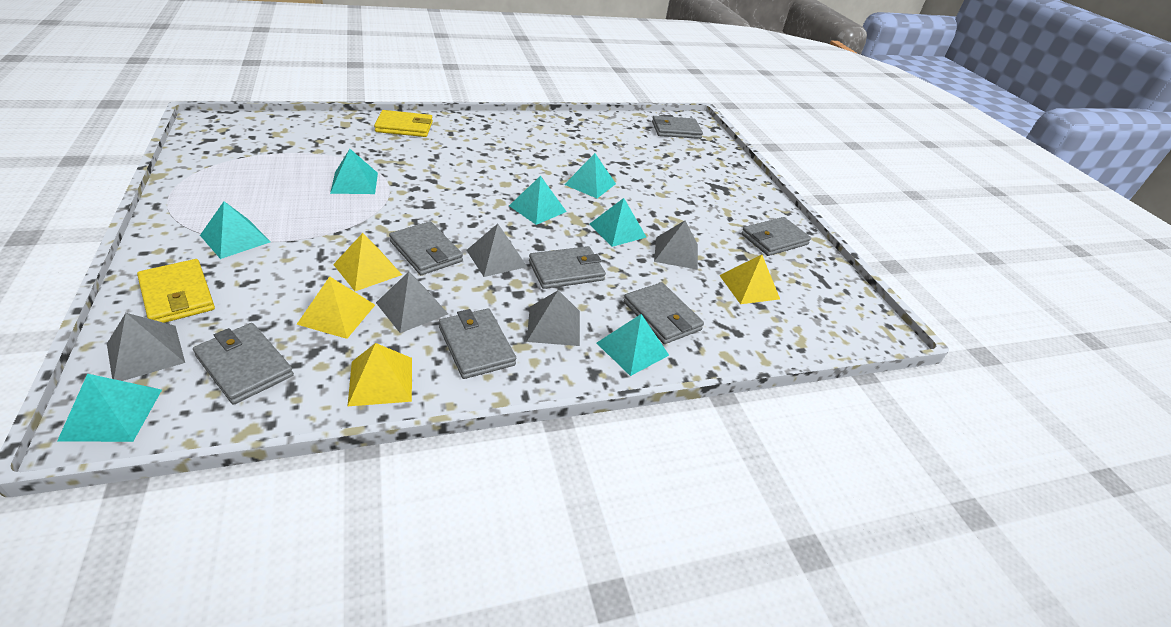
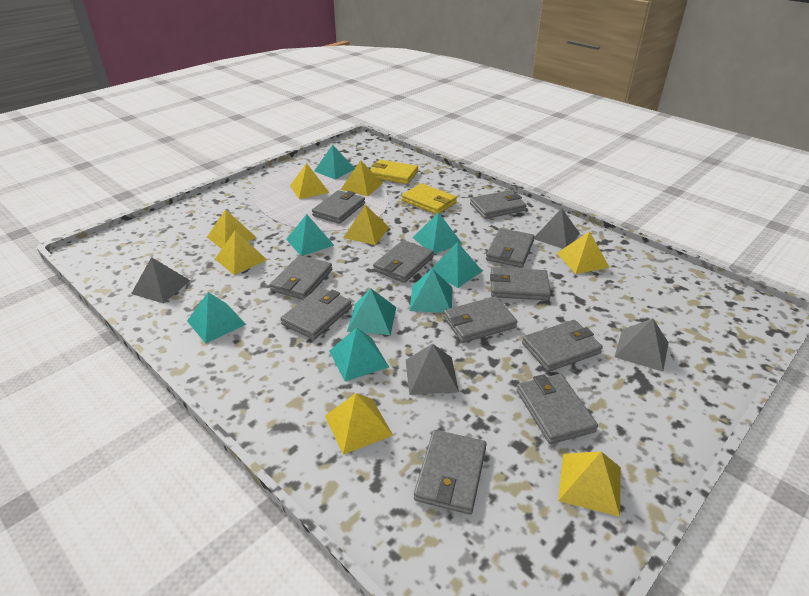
grey pyramid: [107,313,185,381] [376,272,448,333] [466,224,527,277] [527,290,580,346] [654,221,698,270] = 5 -> [131,257,191,304] [406,344,459,395] [534,208,580,249] [615,318,669,372] = 4
grey wallet: [193,323,294,405] [389,221,463,275] [439,308,516,379] [529,246,606,289] [624,282,704,344] [652,116,703,139] [741,217,811,256] = 7 -> [270,255,332,300] [280,287,352,340] [312,190,365,224] [373,240,434,283] [414,430,487,515] [443,296,518,343] [470,190,527,219] [486,228,535,268] [490,267,551,301] [517,374,598,444] [522,320,603,372] = 11
turquoise pyramid: [57,374,162,442] [200,201,270,259] [330,149,378,194] [509,176,567,225] [564,153,616,198] [590,198,646,247] [597,314,669,376] = 7 -> [187,292,247,343] [286,214,334,256] [314,145,355,180] [329,327,389,381] [347,289,396,335] [409,269,452,313] [413,212,462,254] [428,242,482,288] = 8
yellow pyramid: [296,276,375,339] [333,233,402,291] [347,343,412,406] [719,254,780,304] = 4 -> [207,209,257,249] [215,231,267,275] [290,163,329,199] [325,393,393,455] [341,160,383,196] [343,205,390,245] [557,231,610,274] [558,451,621,517] = 8

